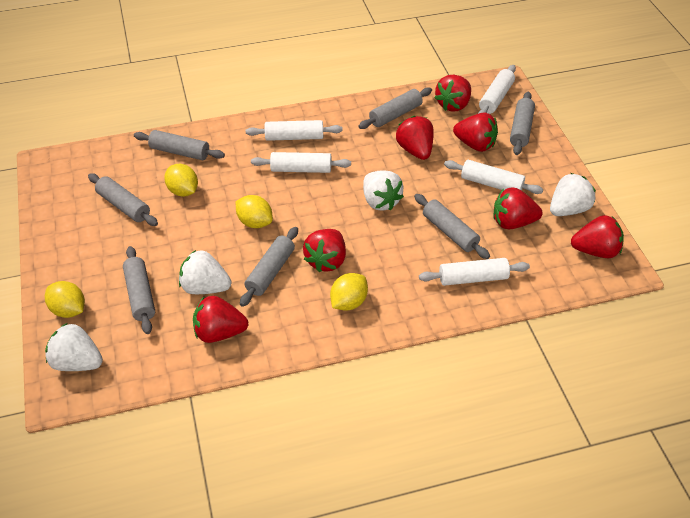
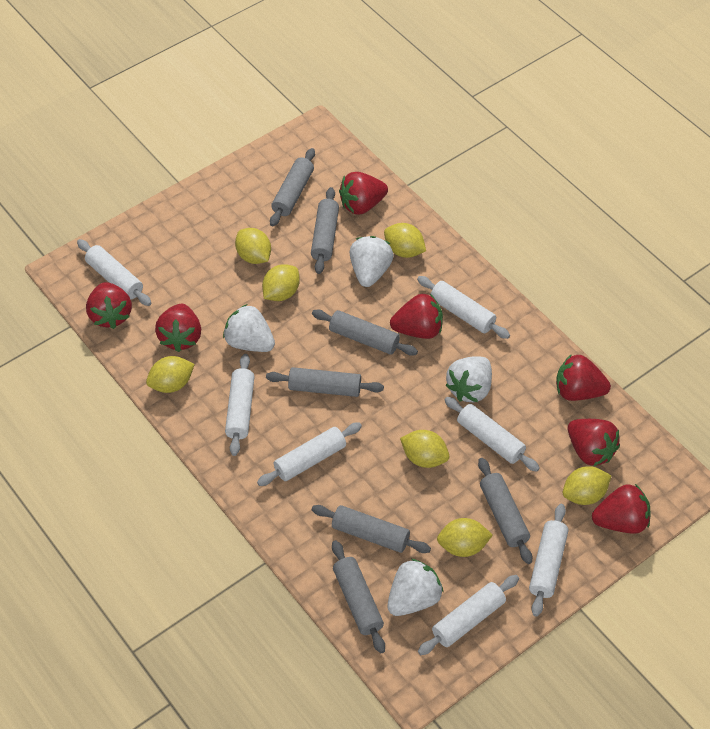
white rolling pin: [246,120,343,141] [251,152,351,173] [419,258,530,286] [444,160,543,194] [478,65,516,114] = 5 -> [77,239,151,306] [225,354,255,456] [257,422,362,486] [417,276,510,339] [418,575,519,655] [445,397,540,472] [529,504,568,617] = 7
yellow lemon: [45,281,85,318] [164,164,198,197] [236,195,273,228] [330,273,368,310] = 4 -> [146,356,195,393] [235,228,271,264] [262,264,300,301] [384,223,426,258] [400,430,449,468] [437,518,493,557] [563,466,611,505] = 7

